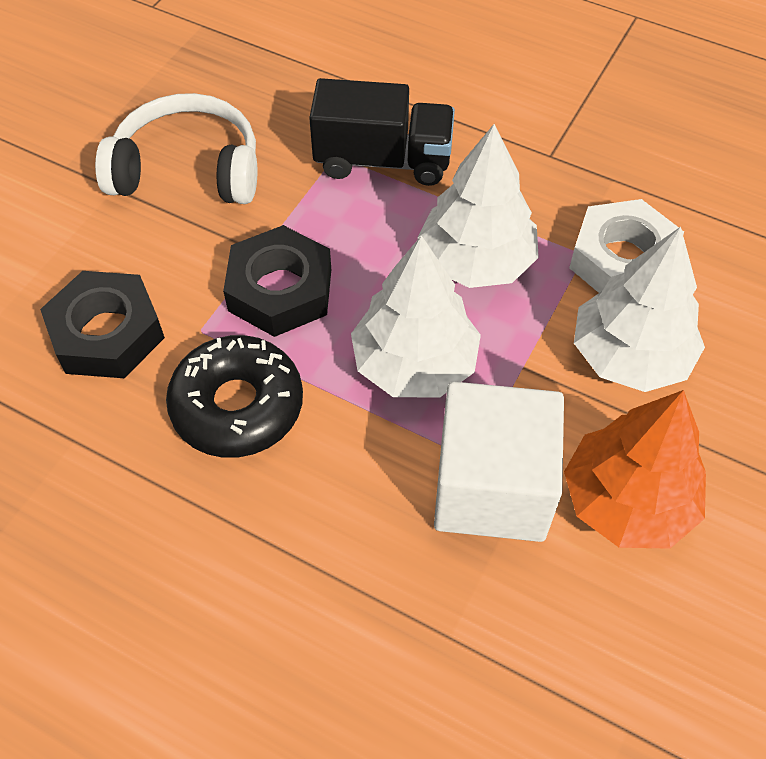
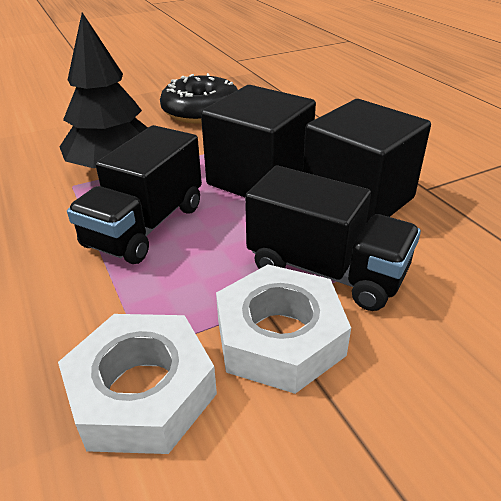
black cube: none = 0 -> [201,85,316,197] [303,99,431,224] = 2
black nut: [40,271,165,378] [223,225,331,337] = 2 -> none = 0
black tree: none = 0 -> [60,12,148,168] = 1
black truck: [309,78,455,186] = 1 -> [67,125,202,264] [245,166,421,311] = 2
orange tree: [564,390,706,549] = 1 -> none = 0
white cube: [434,382,564,542] = 1 -> none = 0
white headphones: [95,93,257,204] = 1 -> none = 0
white nut: [569,199,684,293] = 1 -> [58,314,217,454] [216,264,351,394] = 2
white tree: [351,235,481,398] [418,124,539,288] [574,227,705,392] = 3 -> none = 0

